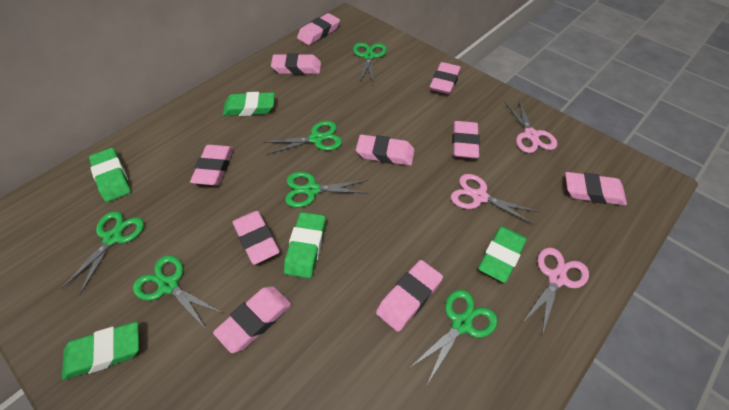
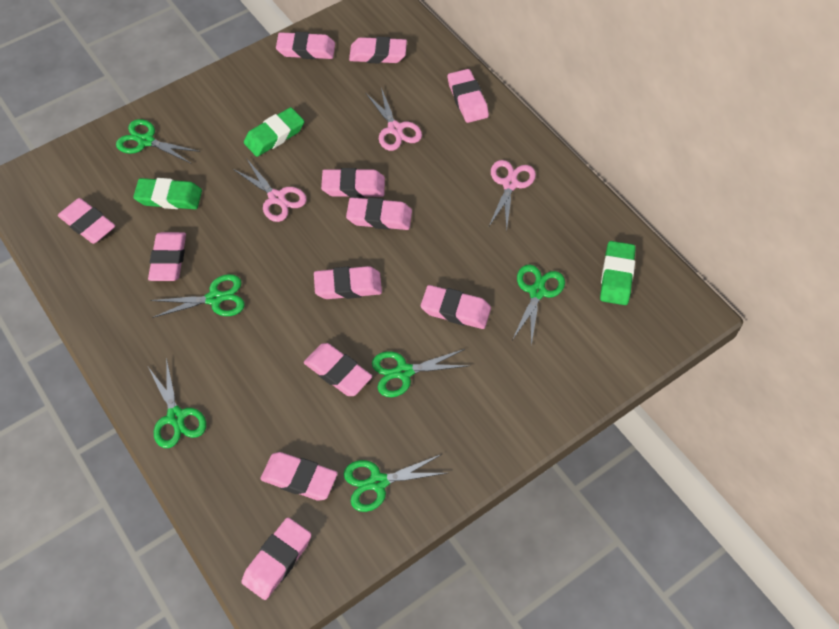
green eraser: [62,322,139,380] [89,148,131,202] [223,92,275,116] [284,212,326,278] [478,226,527,283] = 5 -> [133,178,202,209] [244,107,304,157] [600,241,636,305] = 3
pink eraser: [190,145,233,185] [213,286,292,353] [232,211,280,265] [271,53,321,75] [297,13,340,45] [356,135,414,166] [376,260,443,332] [430,62,461,94] [452,121,480,159] [565,172,627,205] = 10 -> [58,198,115,244] [148,232,186,281] [242,518,311,600] [260,452,338,501] [276,32,335,59] [304,343,372,396] [314,266,382,299] [321,168,385,198] [346,197,412,230] [349,37,407,63] [421,285,491,329] [448,69,489,123] = 12

